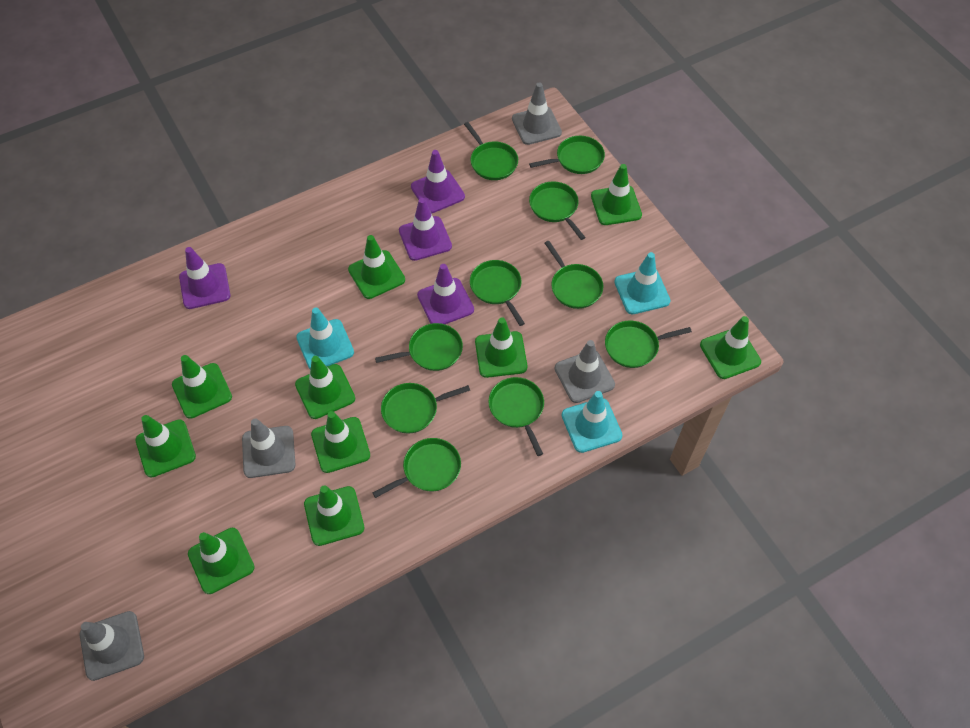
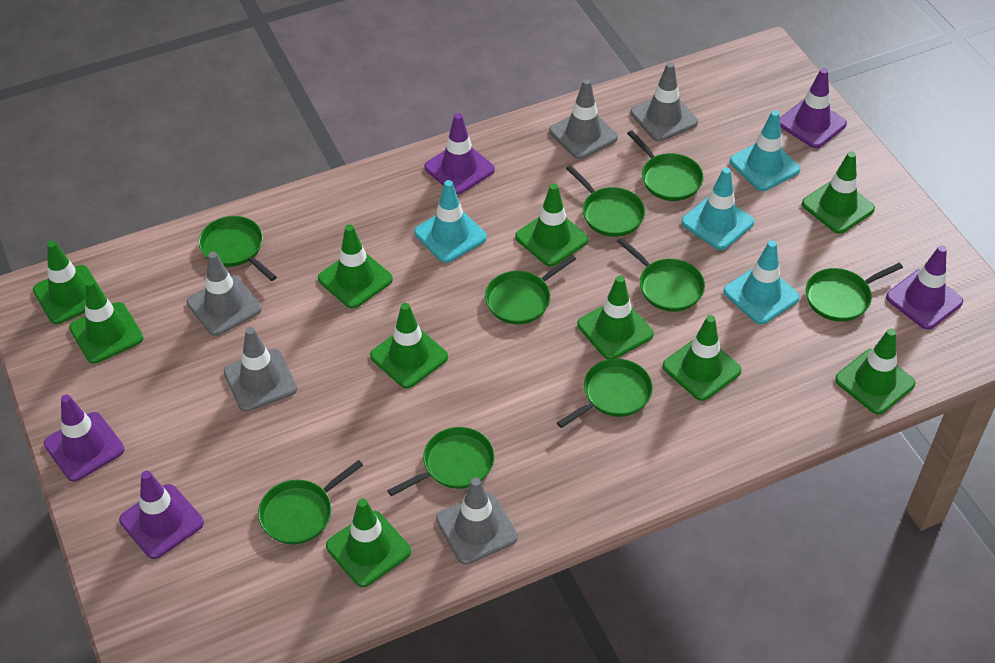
green pan: [373,438,461,498] [375,323,463,371] [381,383,470,434] [464,122,518,180] [470,260,525,326] [488,377,544,456] [529,136,605,174] [529,182,586,240] [545,241,603,309] [605,321,692,368] = 10 -> [199,216,277,281] [258,460,363,545] [387,427,495,496] [485,255,576,324] [557,358,653,428] [566,165,645,237] [617,238,705,312] [627,130,704,201] [806,263,903,322] = 9
grey traffic cone: [80,611,144,681] [242,418,296,478] [512,82,562,145] [555,340,615,403] = 4 -> [187,252,262,336] [224,327,297,412] [436,478,518,565] [549,79,618,159] [630,62,698,142] = 5
purple traffic cone: [179,247,230,309] [399,198,452,261] [411,150,465,213] [417,264,474,324] = 4 -> [44,394,125,482] [119,471,204,559] [424,113,495,195] [780,68,847,148] [886,245,963,330] = 5
turquoise traffic cone: [296,307,354,369] [562,391,623,453] [614,252,670,314] = 3 -> [414,180,487,263] [681,167,754,250] [723,240,800,324] [730,110,801,191] = 4

